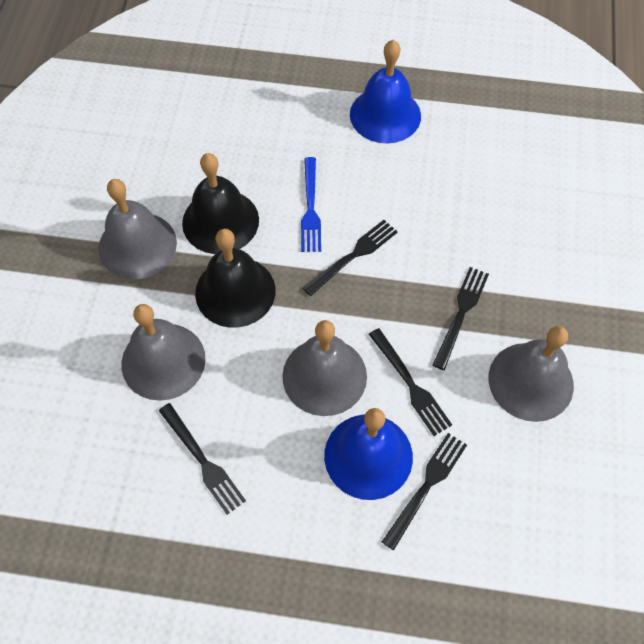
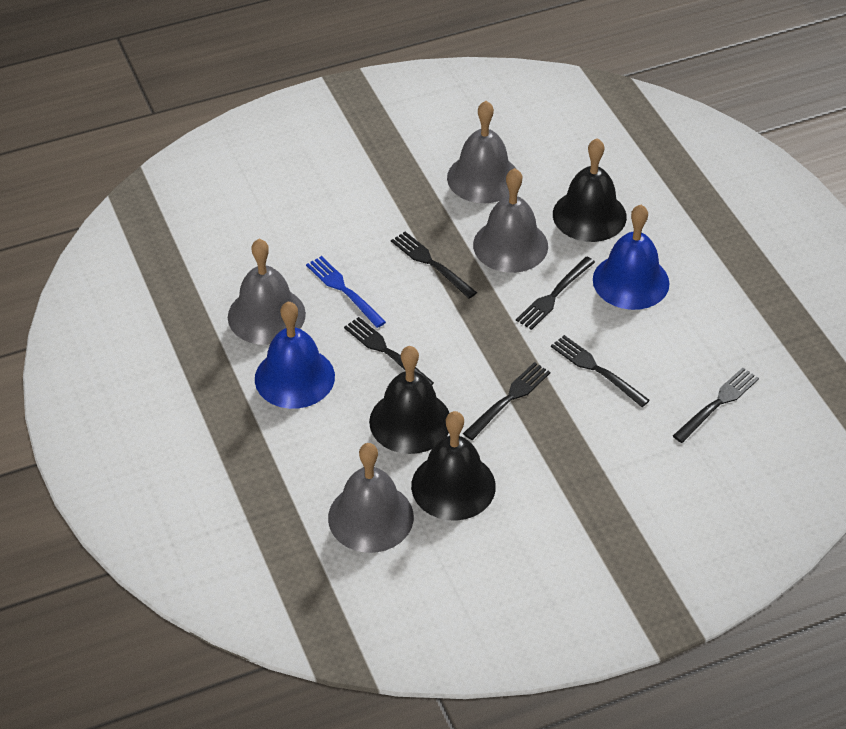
black bell: [182,153,259,254] [195,229,276,328] = 2 -> [369,346,449,454] [411,411,496,521] [553,138,627,242] = 3
black fork: [159,403,246,515] [303,220,398,296] [369,328,452,436] [382,433,467,550] [433,267,489,370] = 5 -> [344,317,434,385] [391,232,477,298] [463,362,551,440] [516,256,595,330] [551,335,650,407] [673,368,759,443] = 6

